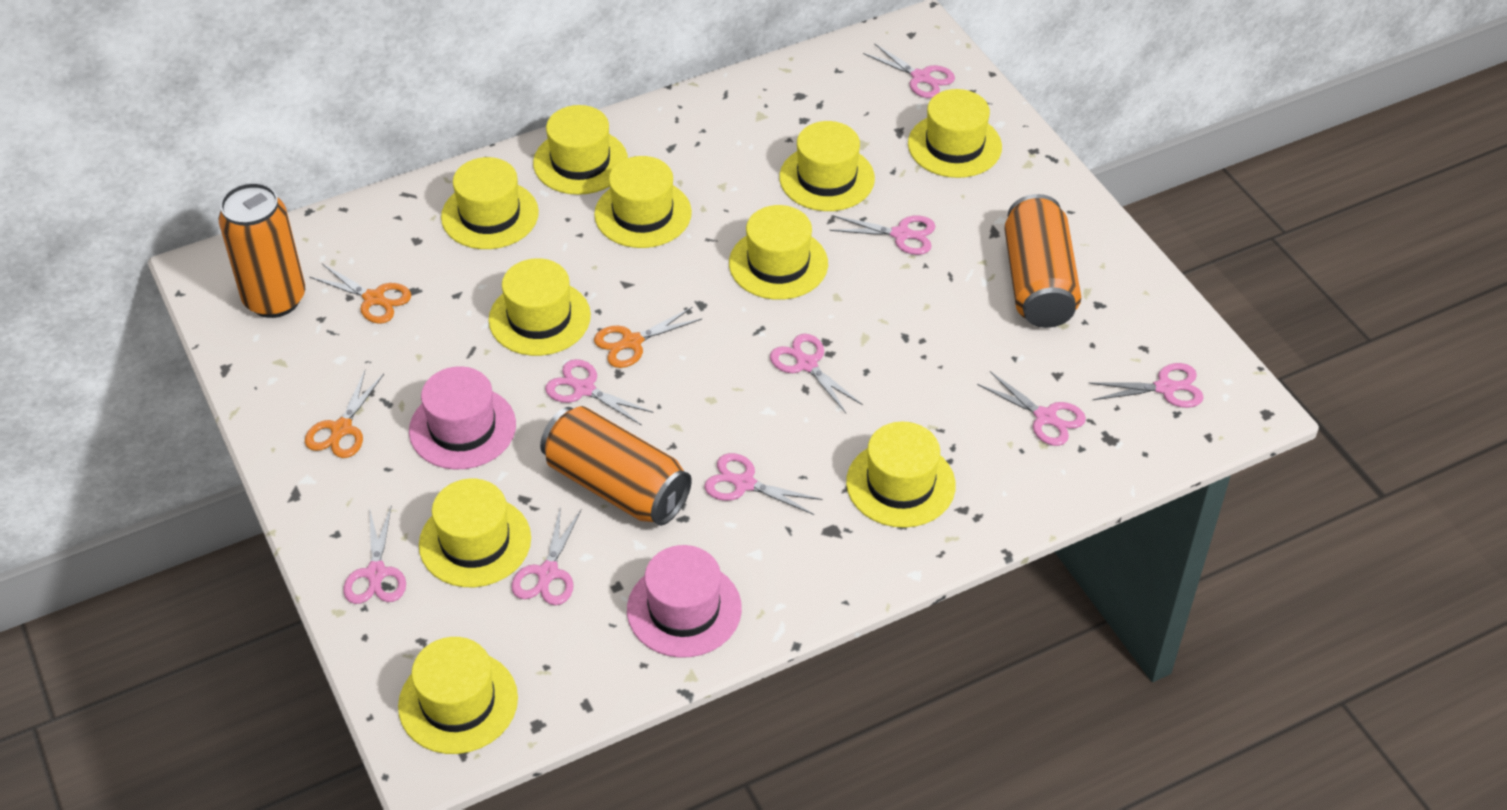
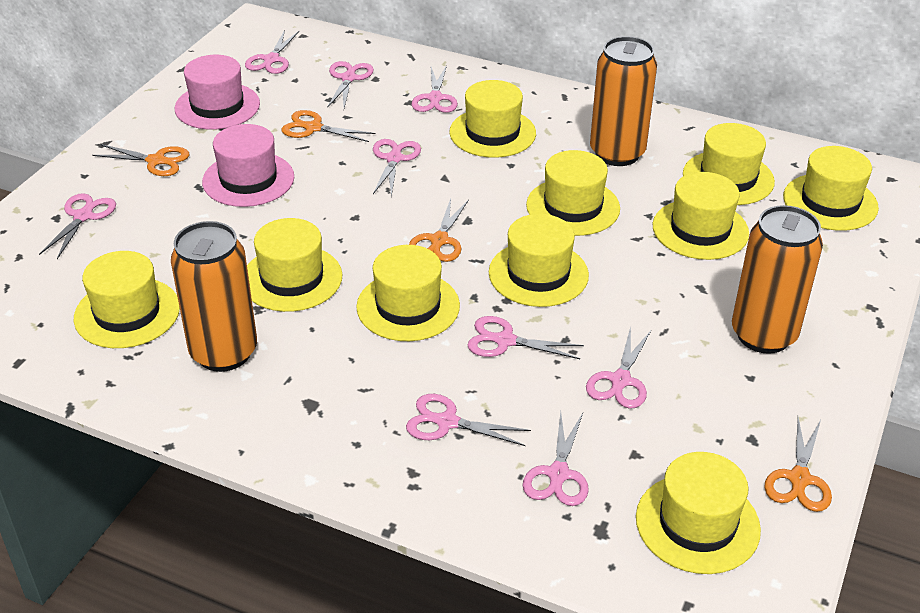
orange scissors: [305,371,384,458] [310,264,411,324] [594,307,702,368] = 3 -> [92,144,189,176] [282,110,375,142] [409,199,469,262] [764,417,832,512] = 4

